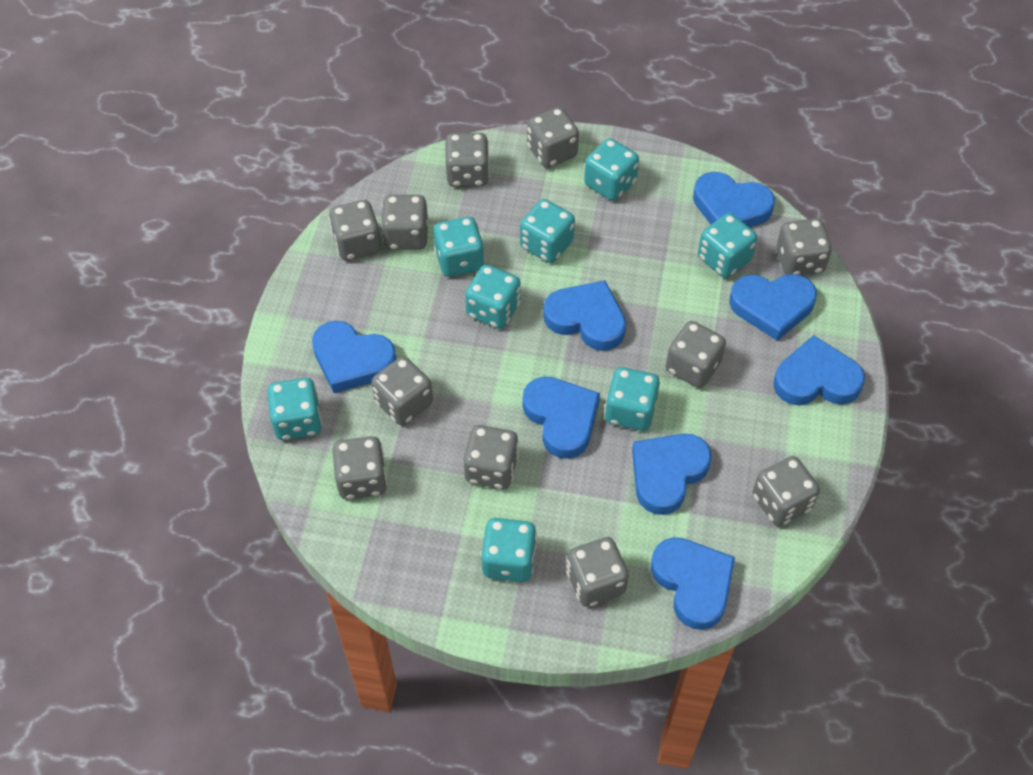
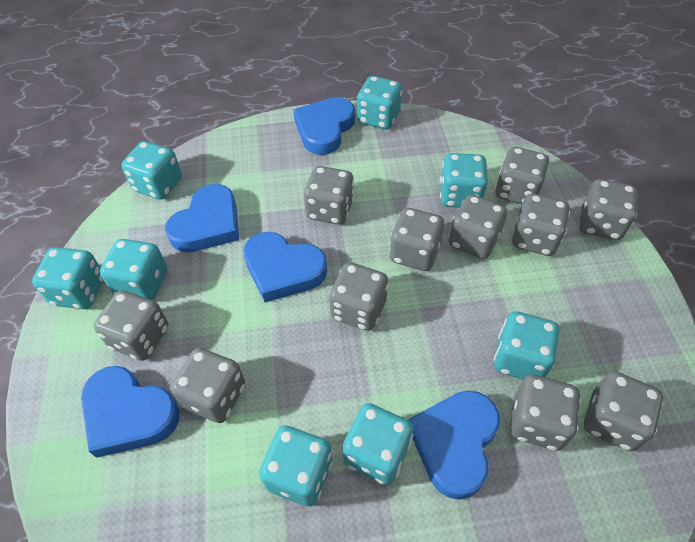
blue heart: [312,321,396,393] [522,376,600,459] [543,280,626,351] [632,434,712,515] [651,537,735,630] [693,172,775,228] [729,274,817,341] [773,335,865,405] = 8 -> [81,366,180,458] [165,184,239,252] [243,232,327,302] [293,97,355,155] [408,390,500,500] = 5

